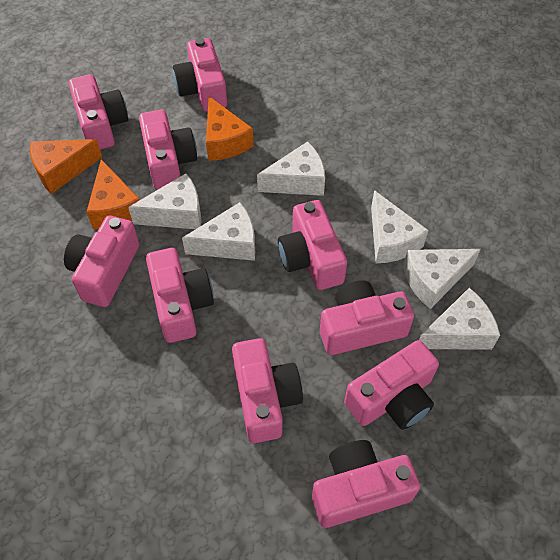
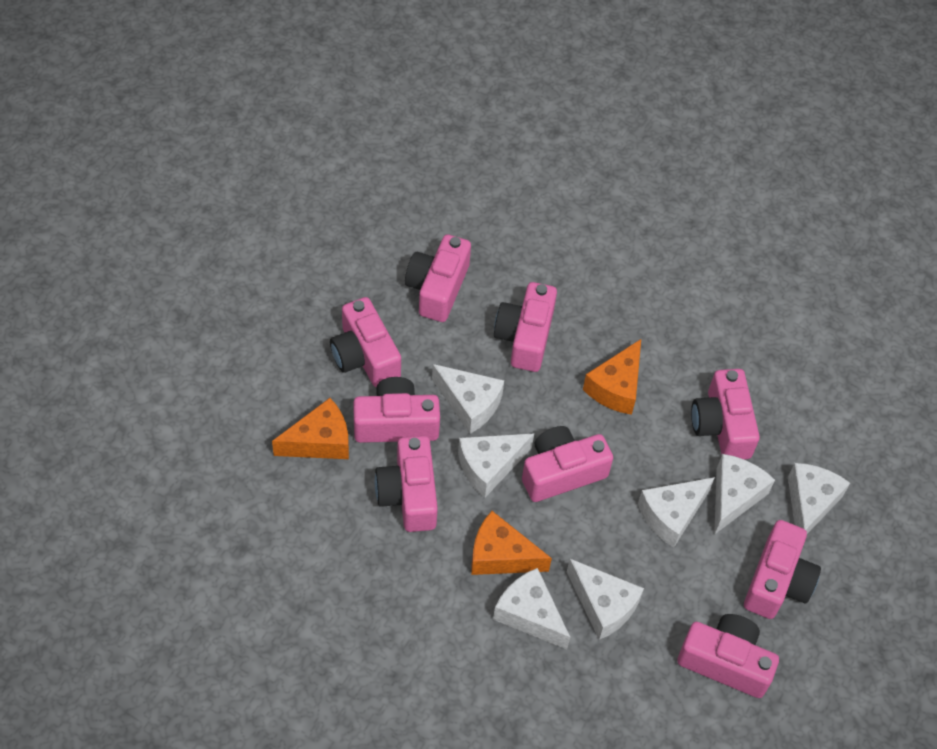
pink camera: [64,216,139,307] [69,74,128,150] [139,110,197,190] [146,248,214,343] [173,38,227,112] [232,338,303,443] [278,200,347,290] [312,440,420,528] [320,280,414,355] [344,340,439,430] = 10 -> [330,297,401,387] [353,377,440,443] [375,436,438,532] [405,234,471,322] [494,282,557,372] [522,426,613,502] [677,614,779,698] [691,369,760,459] [744,520,821,619] = 9
white cheese: [128,173,202,229] [182,202,255,261] [257,141,325,196] [371,190,429,263] [403,249,481,309] [419,288,500,350] = 6 -> [432,364,504,434] [458,434,534,498] [493,568,570,649] [567,559,644,640] [638,477,715,548] [714,454,775,535] [788,463,850,534] = 7

